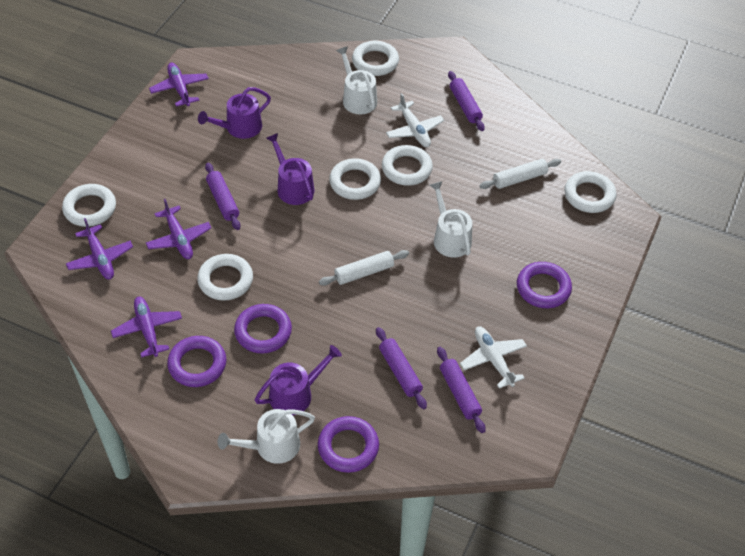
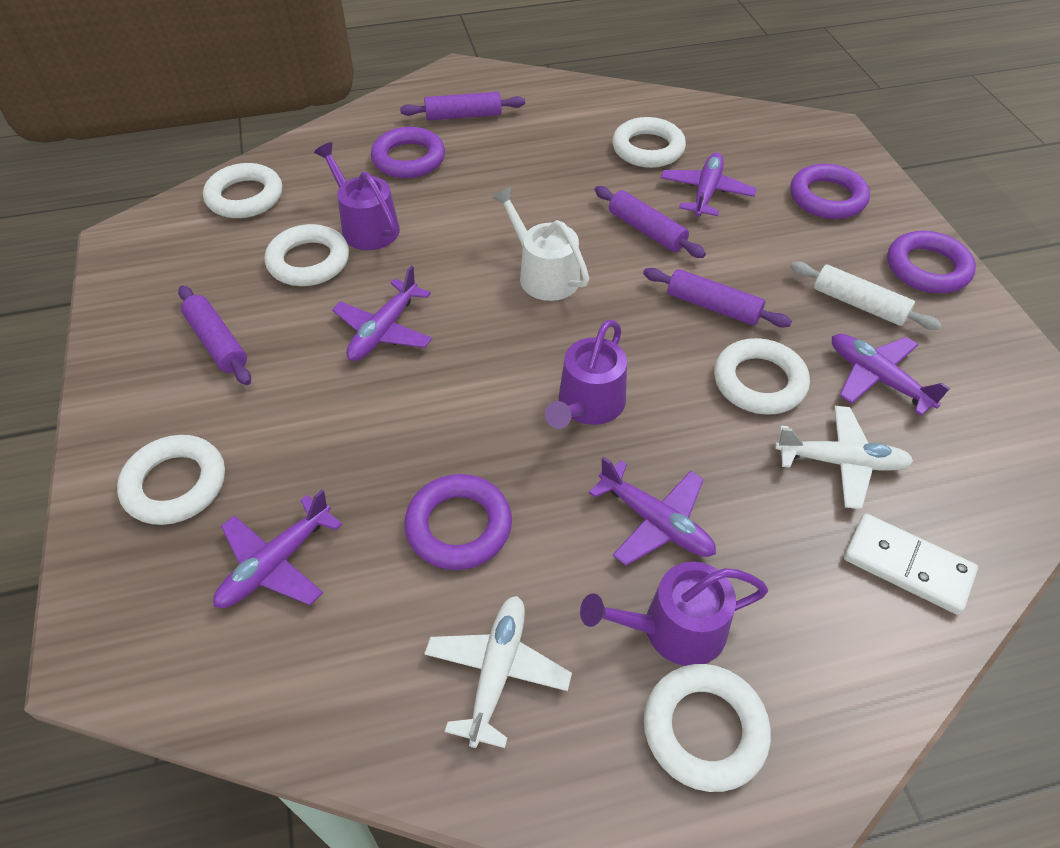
purple plane: [66,218,133,279] [111,297,182,358] [146,199,211,259] [149,63,209,107] = 4 -> [213,490,343,608] [332,266,432,361] [589,457,716,566] [661,153,757,217] [832,334,950,416] = 5
white domino: none = 0 -> [844,514,978,615] = 1
white rolling pin: [319,250,409,286] [479,159,561,189] = 2 -> [790,261,942,330] = 1
white watering can: [218,409,315,464] [336,46,377,115] [430,181,472,258] = 3 -> [492,187,589,301] = 1

